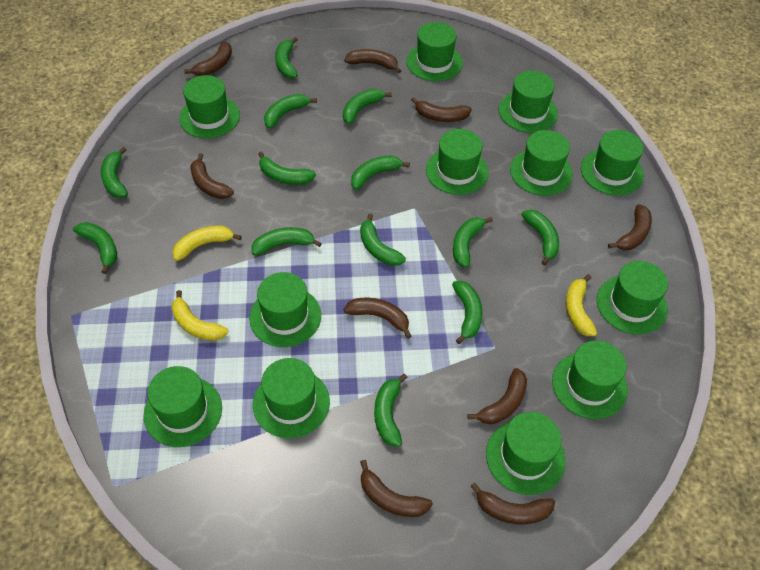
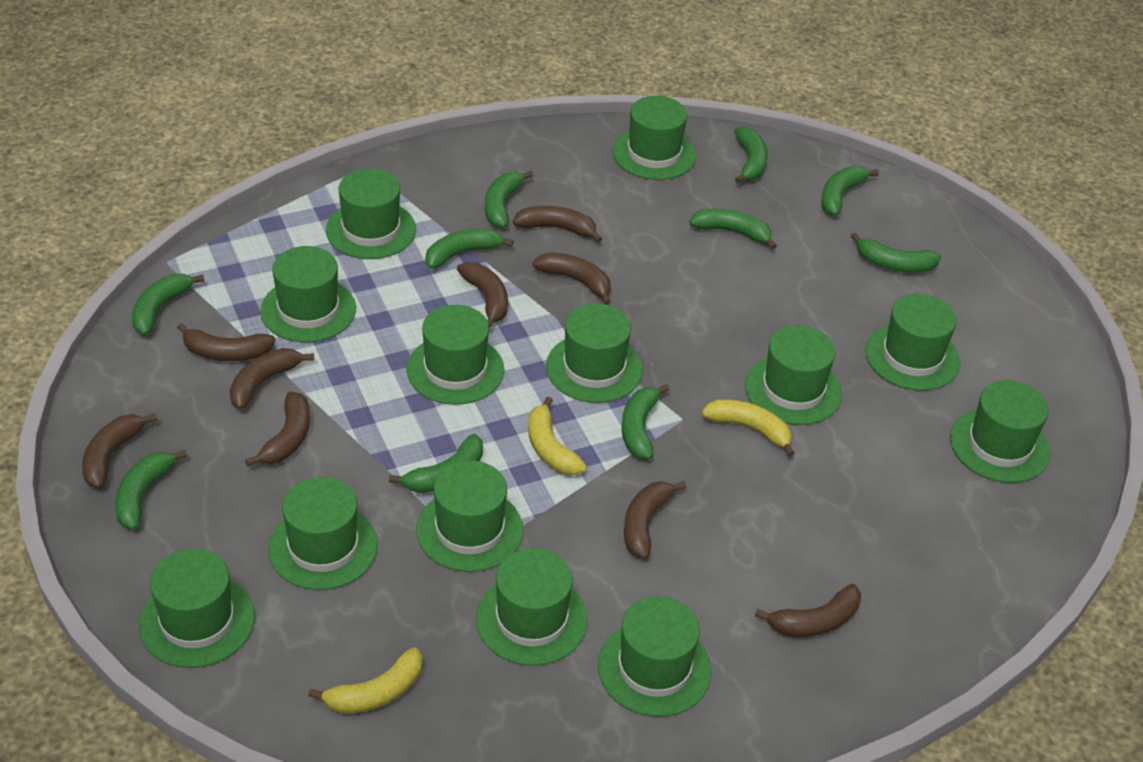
green banana: [73,222,117,274] [101,147,128,198] [252,227,322,256] [258,151,316,185] [264,94,317,129] [275,37,298,79] [343,89,392,124] [351,155,410,190] [360,213,406,266] [374,374,408,446] [452,281,483,344] [453,217,493,268] [521,209,559,266] = 13 -> [115,450,187,530] [132,274,205,335] [389,434,483,493] [425,228,514,269] [485,171,533,228] [622,384,670,459] [689,208,777,250] [734,126,768,183] [821,166,879,216] [851,233,941,272] = 10
green hat: [144,366,222,447] [179,75,240,138] [249,272,321,347] [253,358,330,438] [406,22,463,81] [426,129,489,195] [486,412,566,495] [499,71,558,133] [510,130,573,196] [552,341,628,419] [581,130,644,195] [597,261,668,334] = 12 -> [139,549,255,668] [260,246,356,343] [268,477,378,590] [326,169,416,259] [406,305,504,405] [416,461,523,572] [476,548,588,666] [546,304,643,403] [598,596,712,717] [612,96,696,180] [745,325,842,425] [865,294,960,391] [950,380,1050,483] = 13

